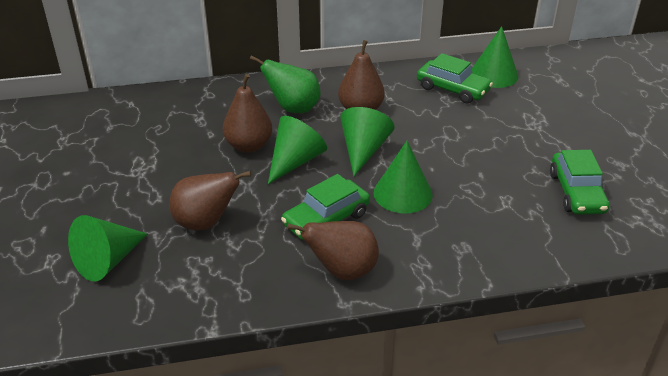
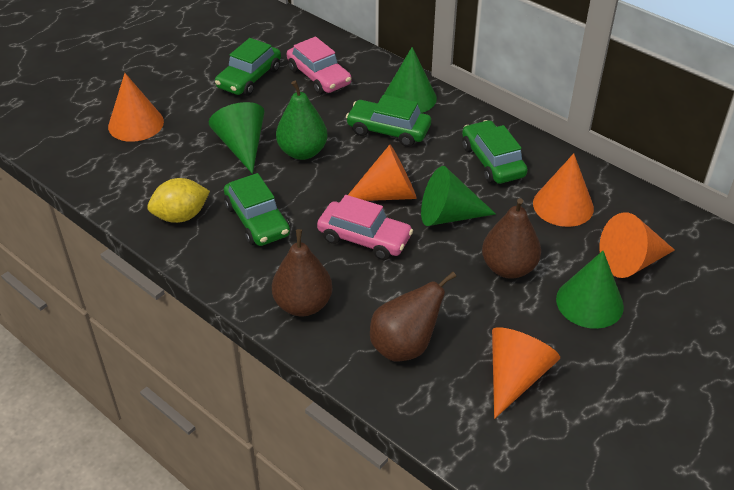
brown pear: [169,171,252,230] [223,74,272,153] [287,221,379,280] [338,40,385,110] = 4 -> [272,229,333,316] [370,272,456,361] [482,198,541,279] = 3
green car: [281,174,370,240] [417,53,493,104] [550,150,609,215] = 3 -> [215,38,281,96] [224,173,290,246] [346,95,431,147] [462,120,528,184] = 4
green cone: [68,215,148,281] [268,116,327,184] [340,107,394,176] [373,141,433,214] [472,26,518,88] = 5 -> [209,102,264,174] [384,47,437,113] [421,166,496,226] [556,251,624,329] = 4
orange cone: none = 0 -> [108,73,164,142] [348,145,417,201] [492,327,560,419] [533,153,594,227] [599,212,675,278] = 5
pink car: none = 0 -> [287,37,351,94] [317,195,413,260] = 2
yellow lemon: none = 0 -> [147,178,210,223] = 1

